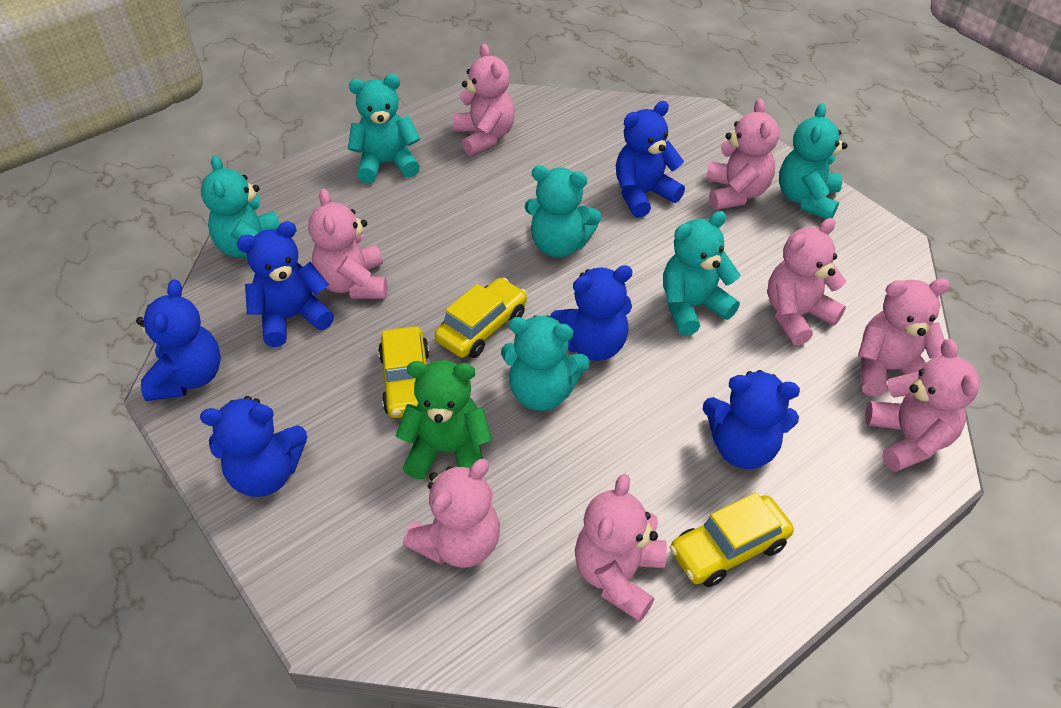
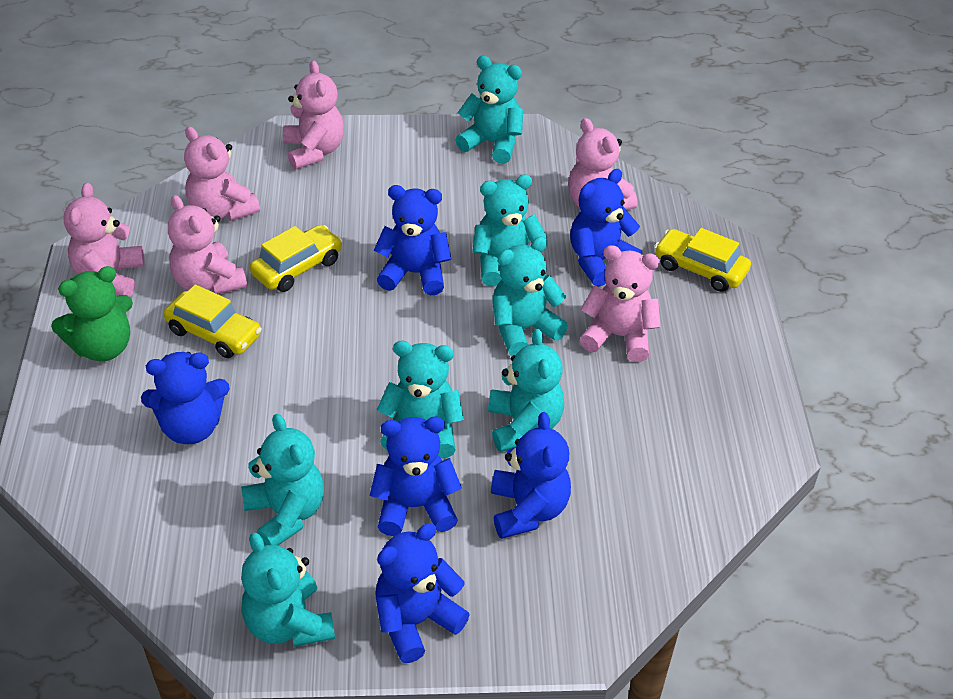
pink teddy bear: [308,189,387,299] [403,459,500,568] [453,44,515,156] [575,474,667,622] [706,98,779,210] [767,218,846,346] [858,278,950,396] [865,339,979,472] = 8 -> [63,183,145,297] [168,195,247,294] [184,126,260,221] [283,60,344,170] [568,118,637,210] [580,245,661,362] = 6
turquoise teddy bear: [201,155,280,262] [348,74,420,183] [501,315,590,411] [525,165,602,258] [663,211,740,336] [779,103,847,219] = 6 -> [241,414,324,546] [241,533,335,647] [377,341,464,459] [455,56,523,164] [472,174,548,286] [488,329,564,452] [492,236,568,356] = 7

